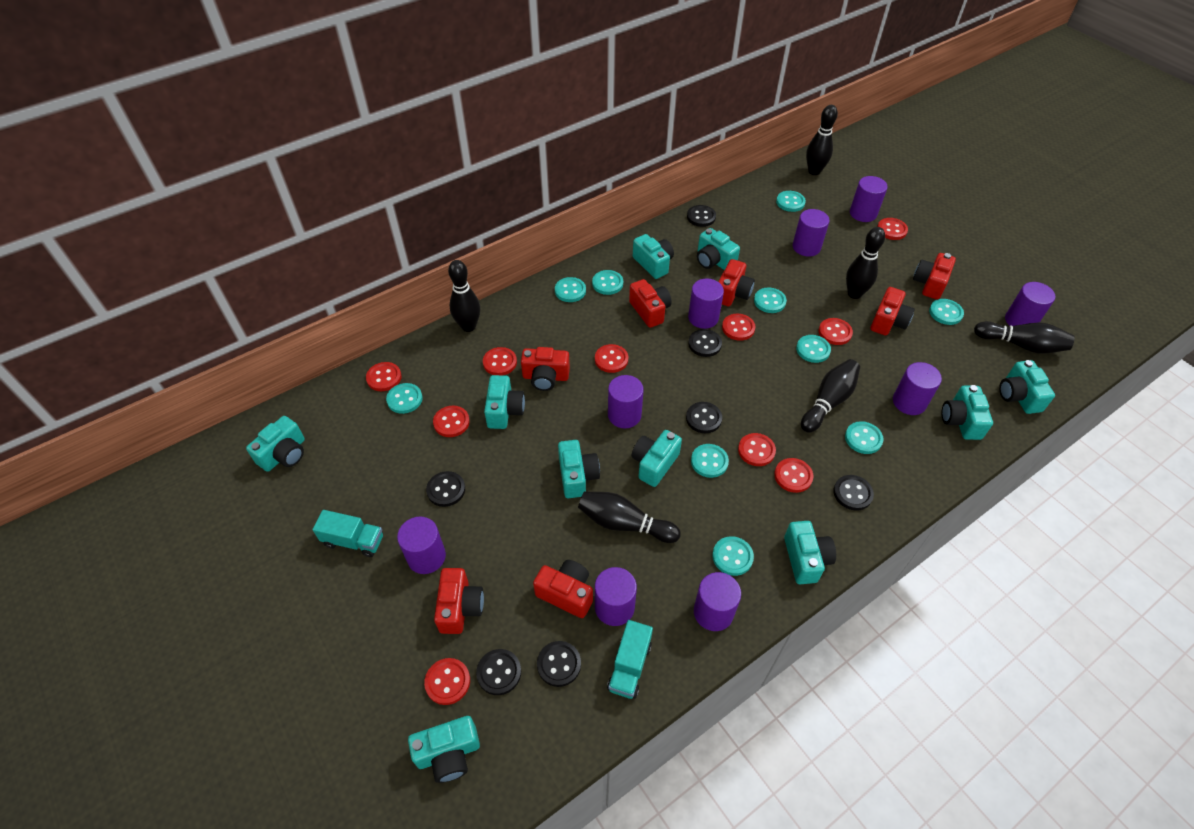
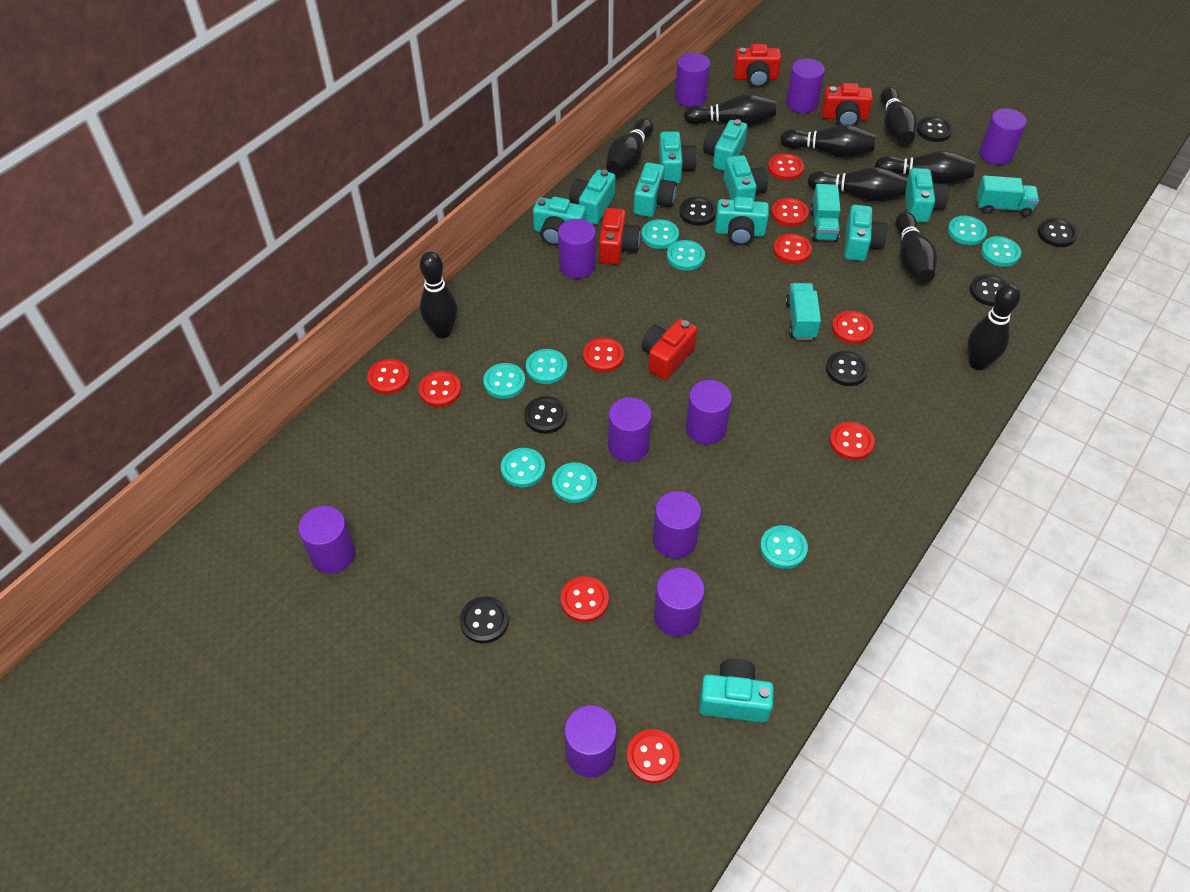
black bowling pin: [448,260,480,332] [578,491,681,543] [801,359,860,433] [806,105,838,175] [846,227,885,299] [974,321,1075,354] = 6 -> [420,251,458,338] [606,118,653,175] [684,94,776,127] [780,125,876,158] [808,167,907,201] [875,151,975,184] [880,87,917,145] [895,212,937,283] [967,284,1020,370] = 9
purple cylinder: [397,517,446,574] [595,567,637,626] [608,375,644,428] [688,279,724,329] [694,572,741,631] [793,209,830,257] [850,176,888,222] [893,362,942,415] [1005,282,1055,326] = 9 -> [298,506,355,574] [558,219,596,279] [564,705,617,777] [608,397,652,463] [653,491,701,559] [654,568,705,637] [675,53,710,107] [686,380,732,445] [786,59,825,113] [979,108,1027,165] = 10
red camera: [434,568,484,634] [521,347,570,391] [533,560,593,618] [629,279,672,328] [718,259,755,306] [871,287,915,335] [913,253,956,300] = 7 -> [599,208,641,265] [641,319,697,380] [733,44,781,88] [822,83,873,126] = 4
turquoise button: [386,383,423,414] [555,277,586,302] [592,270,623,295] [691,444,729,478] [712,536,754,576] [754,287,787,313] [776,191,806,212] [796,335,831,363] [845,421,884,454] [929,299,964,325] = 10 -> [483,363,525,399] [501,448,545,487] [526,349,567,384] [552,462,597,503] [641,219,679,249] [667,240,705,271] [760,525,808,569] [948,216,987,245] [981,236,1021,267] = 9
turquoise truck: [312,510,383,557] [607,620,653,699] = 2 -> [785,283,821,340] [810,184,841,242] [976,175,1039,217] = 3

